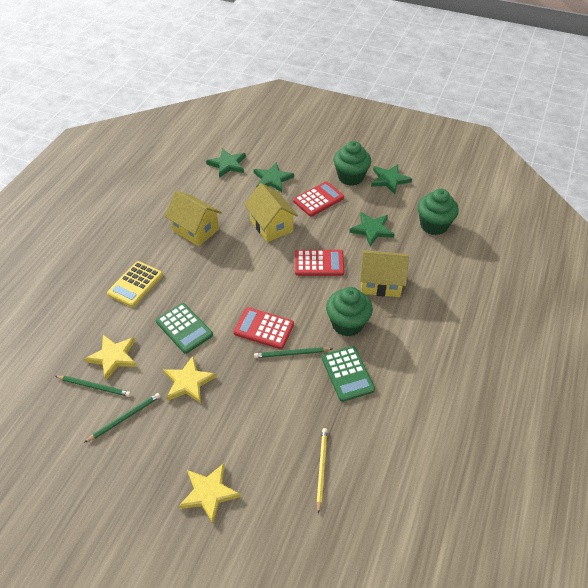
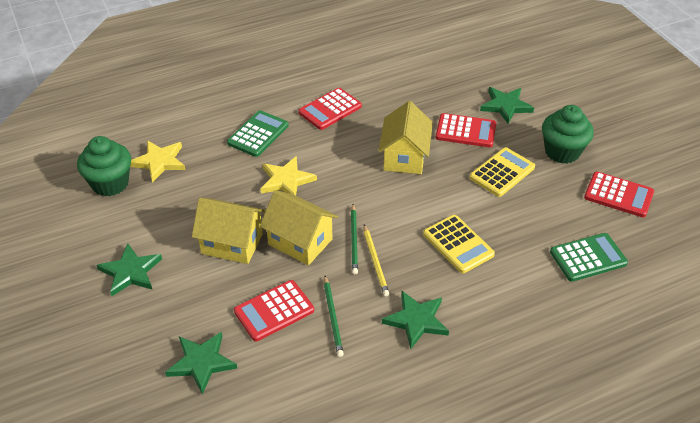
green cupcake: [326,287,373,337] [333,141,371,186] [418,189,459,235] = 3 -> [77,136,131,196] [542,105,594,164] = 2
green pencil: [55,376,131,397] [84,393,160,443] [254,347,332,358] = 3 -> [324,276,344,357] [351,204,358,274] = 2
red calculator: [234,307,294,349] [293,181,344,217] [295,250,344,276] = 3 -> [234,280,314,341] [299,88,362,130] [436,113,496,147] [584,172,654,217] = 4
yellow calculator: [107,261,163,307] = 1 -> [423,215,495,273] [470,147,535,197] = 2
yellow star: [84,335,137,380] [163,356,217,404] [179,463,241,524] = 3 -> [130,140,185,183] [261,156,317,195] = 2

